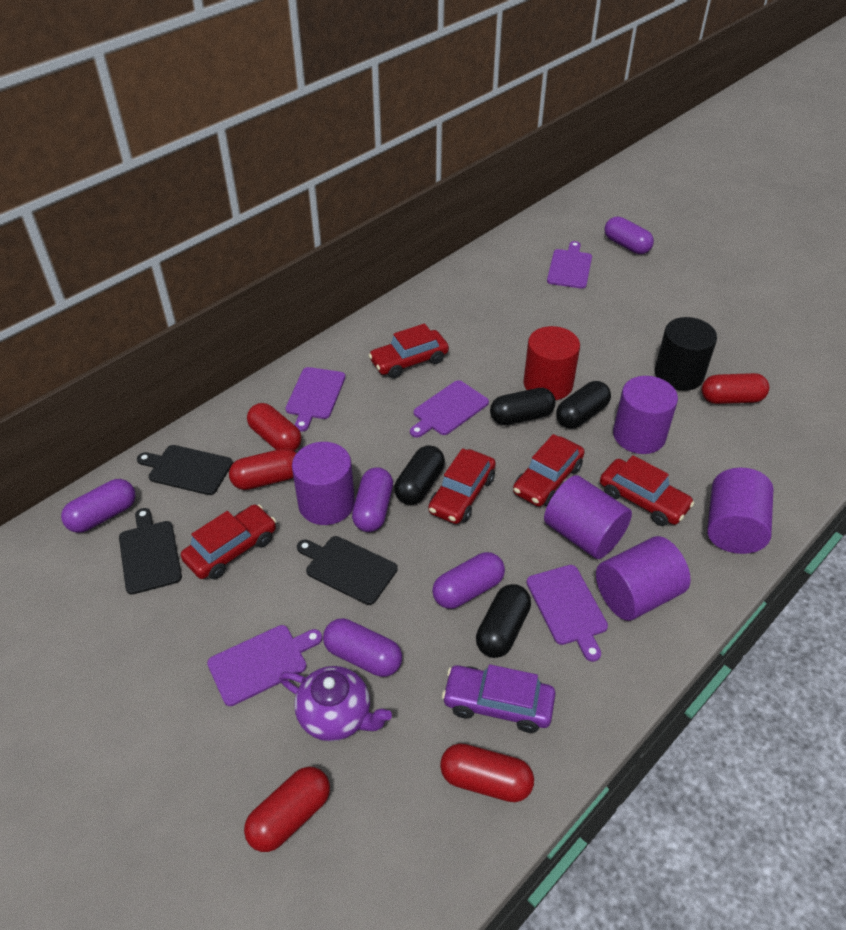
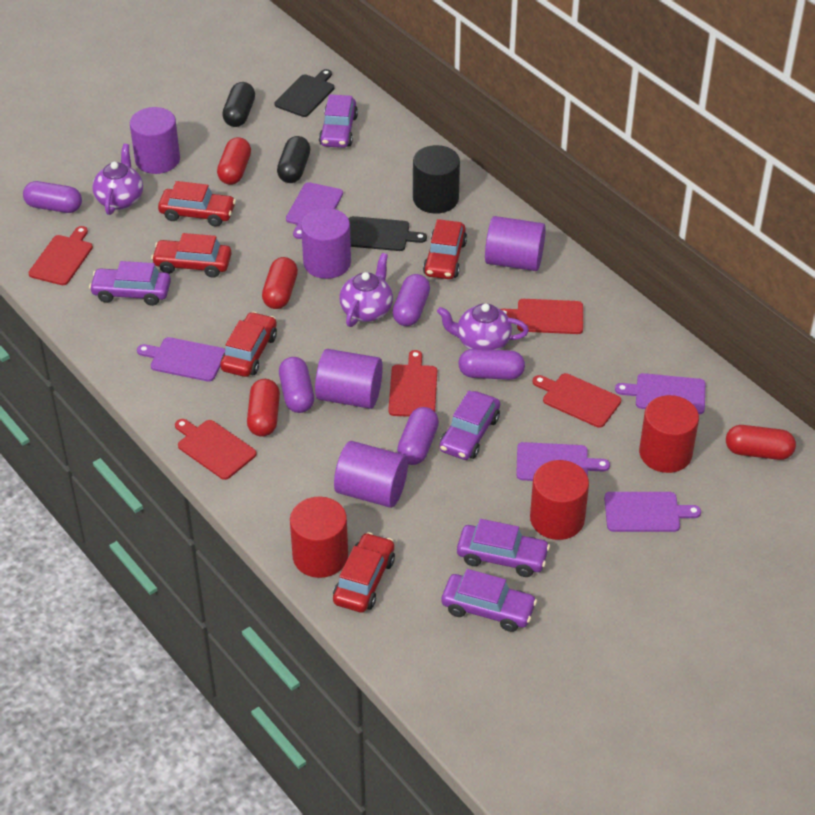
black capsule: [394,445,445,505] [476,584,531,658] [490,388,556,425] [556,381,611,429] = 4 -> [222,82,255,127] [277,136,310,183] = 2
black cutting board: [119,508,182,595] [137,445,233,495] [297,536,398,605] = 3 -> [274,69,334,117] [348,216,427,251] = 2
purple car: [442,664,555,733] = 1 -> [89,261,171,306] [319,94,358,148] [440,391,500,460] [442,569,537,632] [457,519,550,577] = 5
purple teapot: [279,666,392,741] = 1 -> [92,144,143,215] [339,253,393,327] [437,303,529,350] = 3
red capsule: [229,448,297,490] [244,766,330,852] [247,403,302,451] [440,743,534,802] [702,373,769,404] = 5 -> [217,137,251,185] [247,379,280,437] [262,257,298,309] [726,425,796,460] = 4
red cutting board: none = 0 -> [28,226,93,285] [175,419,257,480] [388,350,437,417] [501,299,583,334] [533,373,621,428] = 5
red cylinder: [524,326,580,400] = 1 -> [290,497,348,578] [530,460,589,540] [639,395,699,473] = 3

